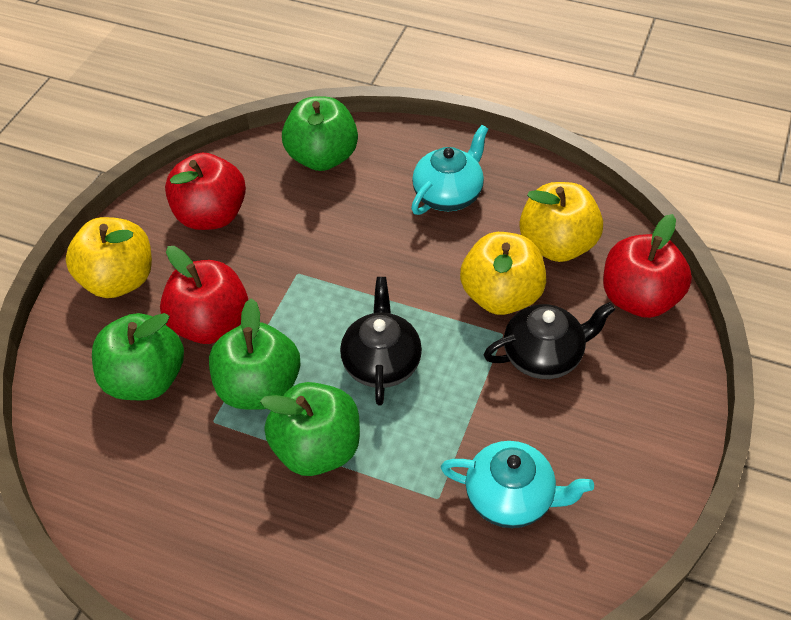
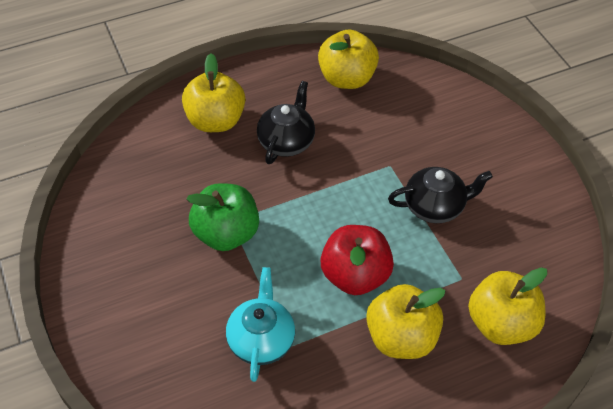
green apple: [92,313,184,400] [209,298,300,410] [260,382,360,476] [282,96,358,171] = 4 -> [187,183,259,251] = 1
red apple: [160,246,248,344] [165,153,246,230] [603,214,692,318] = 3 -> [320,225,394,295] = 1
turquoise teapot: [411,125,488,215] [441,441,594,528] = 2 -> [226,267,295,382] = 1
yellow apple: [65,217,152,298] [460,232,546,315] [519,182,603,262] = 3 -> [182,53,245,132] [318,30,379,89] [366,284,446,359] [468,267,547,345] = 4

